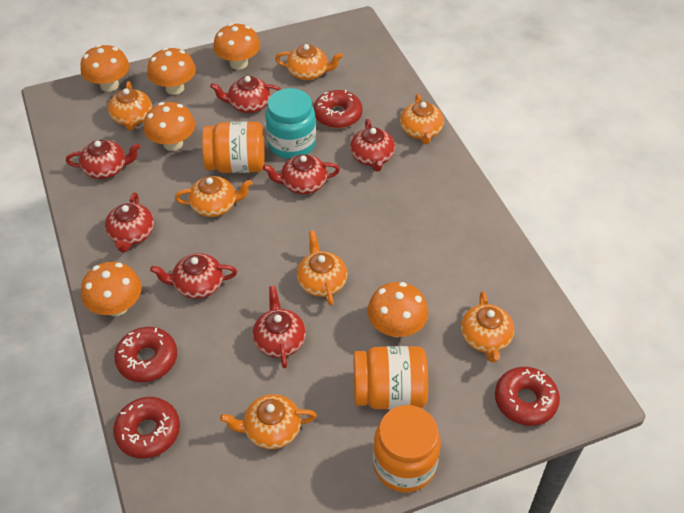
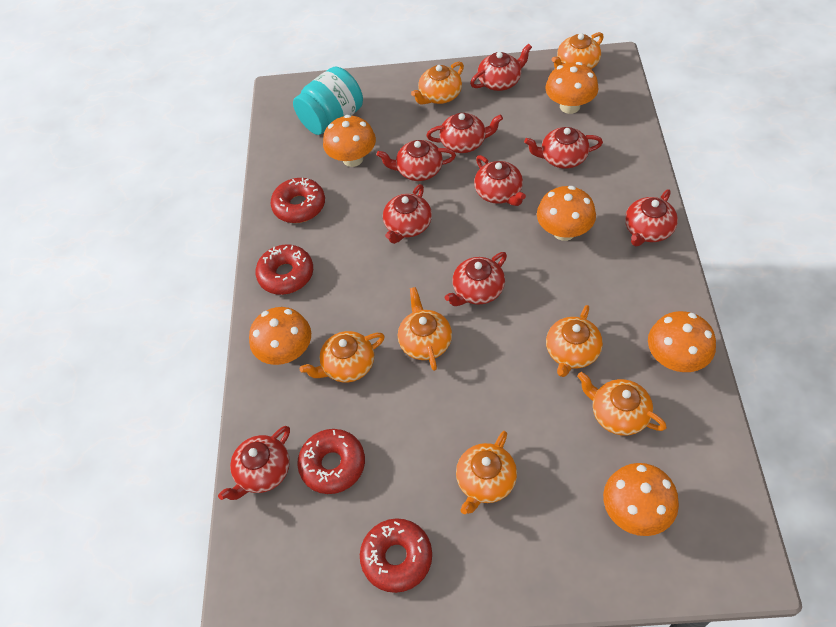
orange jar: [202,121,265,173] [354,346,428,410] [373,405,441,492] = 3 -> none = 0
red teapot: [66,140,140,179] [105,192,154,253] [150,253,237,299] [210,76,281,113] [253,286,306,368] [263,154,340,194] [350,119,395,171] = 7 -> [218,426,290,500] [377,140,456,181] [383,184,432,244] [427,113,503,153] [445,252,507,306] [470,44,532,91] [474,155,526,206] [524,127,603,169] [625,189,678,247] = 9

